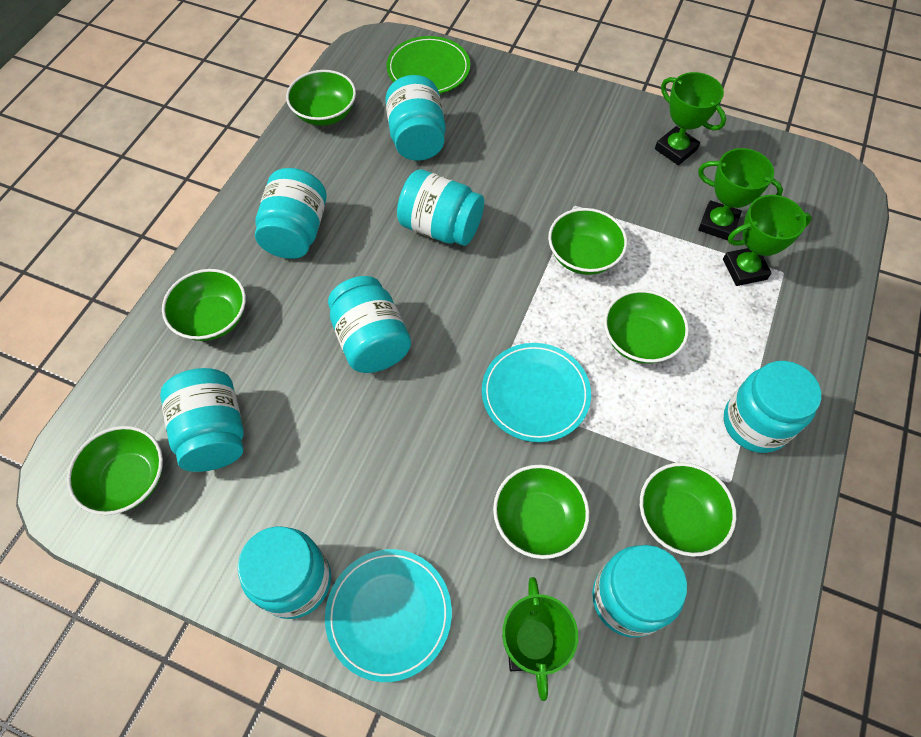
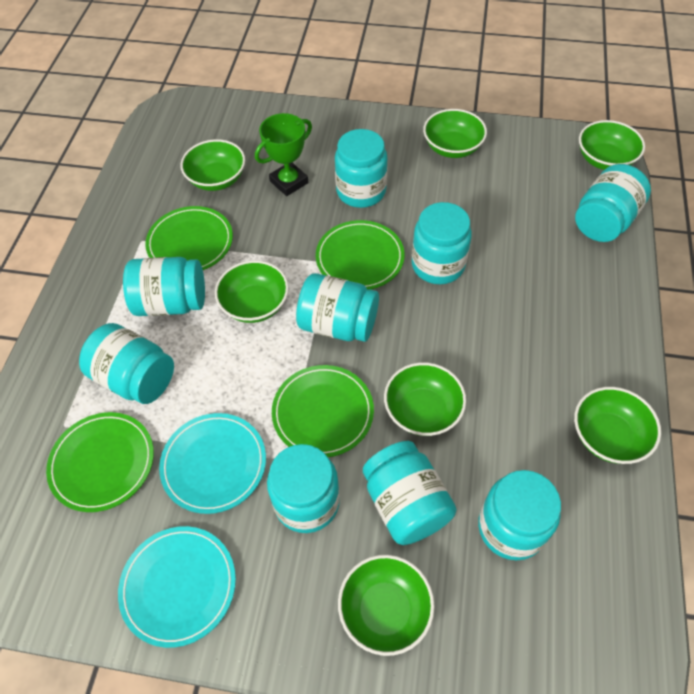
green plate: [387,36,470,94] = 1 -> [46,412,154,512] [145,206,233,270] [272,365,374,457] [316,220,405,290] = 4
green trophy: [502,577,578,701] [655,72,726,165] [698,148,783,240] [723,195,812,286] = 4 -> [255,113,312,196] = 1
turquoise jar: [160,368,244,472] [238,526,331,619] [255,168,327,259] [328,276,411,373] [385,75,446,161] [397,169,484,246] [592,545,687,638] [724,361,821,453] = 8 -> [79,323,174,404] [123,257,205,316] [267,444,340,533] [296,273,379,342] [335,129,387,208] [363,441,457,545] [412,202,472,284] [478,470,561,560] [575,164,651,242] = 9

